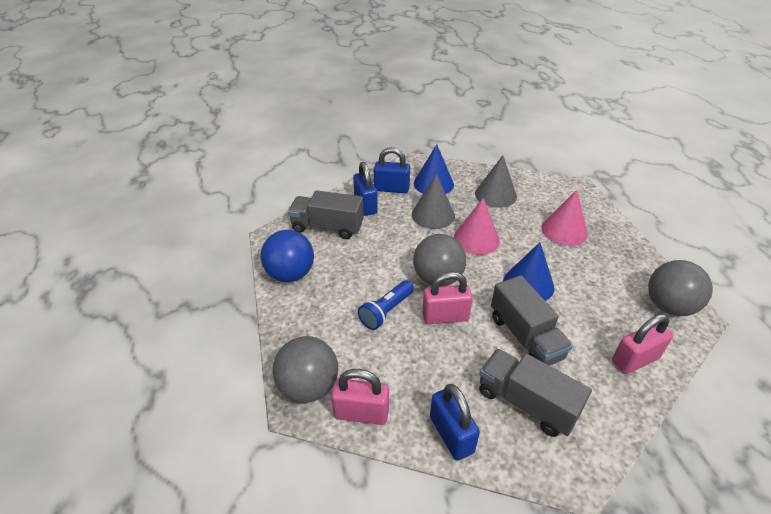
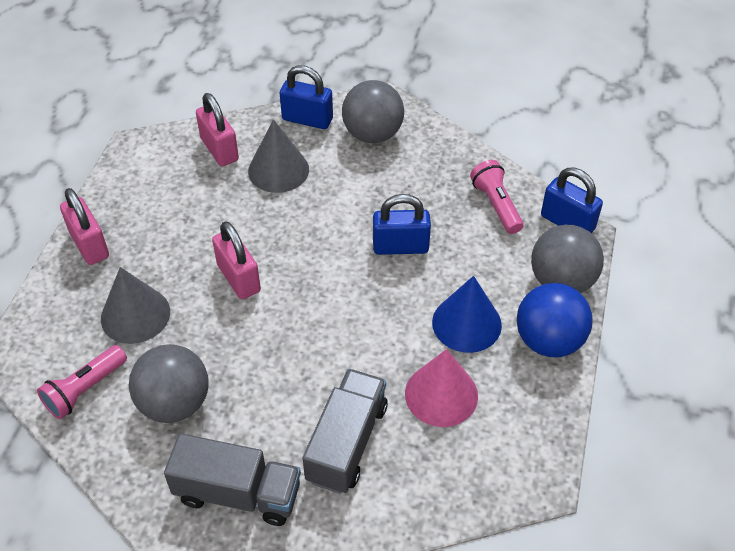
blue cone: [414,144,454,194] [503,242,554,301] = 2 -> [432,276,502,353] = 1
blue flashlight: [358,280,414,330] = 1 -> none = 0
grey truck: [288,190,364,239] [479,349,592,437] [491,275,573,366] = 3 -> [164,433,301,526] [303,369,388,494] = 2
pink cone: [454,198,500,255] [541,190,588,246] = 2 -> [405,349,478,427] = 1
pink flashlight: none = 0 -> [37,345,127,419] [470,160,524,234] = 2

